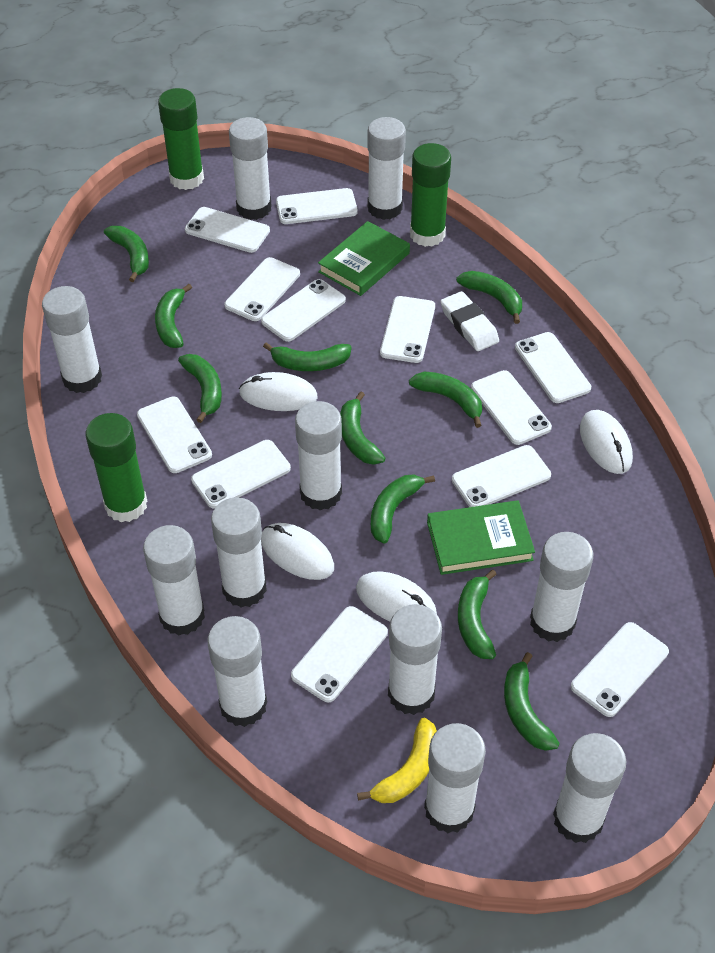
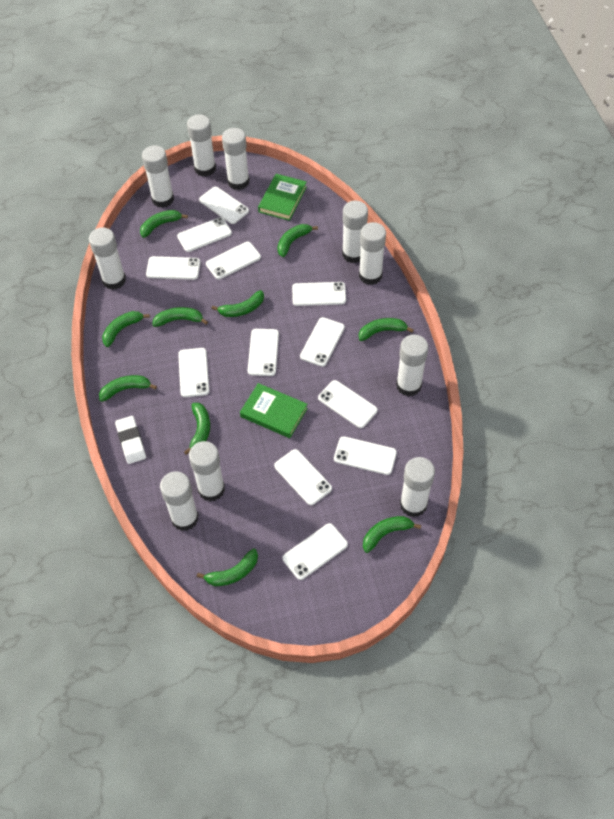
green glue stick: [86,413,147,522] [158,88,204,190] [410,143,451,247] = 3 -> none = 0
white glue stick: [42,286,102,393] [143,525,205,636] [208,616,267,727] [211,497,267,607] [229,117,271,220] [295,401,342,510] [367,117,406,220] [388,604,442,715] [424,723,486,833] [530,532,593,642] [553,733,626,843] = 11 -> [89,227,126,290] [142,145,174,208] [160,471,199,531] [187,114,216,177] [189,441,225,502] [222,128,250,190] [342,201,368,263] [359,222,386,285] [396,334,429,396] [400,457,435,517] = 10
white mouse: [239,372,318,411] [261,523,334,580] [356,571,437,621] [580,410,633,474] = 4 -> none = 0
yellow banana: [357,718,437,803] = 1 -> none = 0

